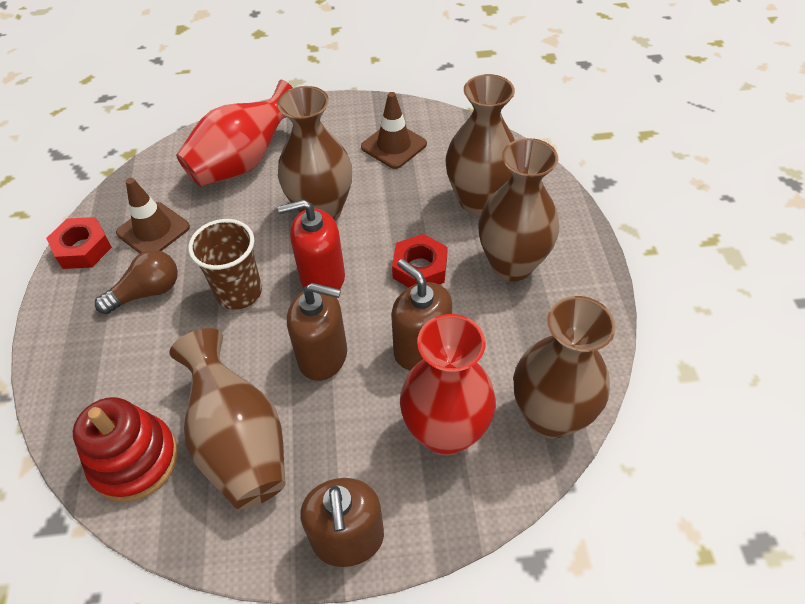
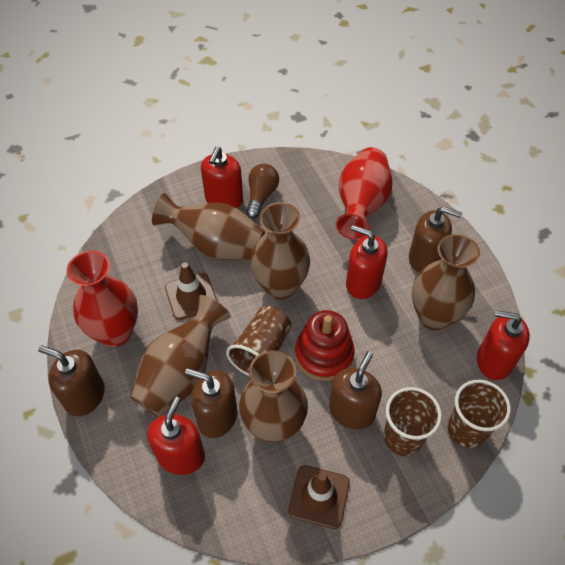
brown cup: [188,219,262,310] = 1 -> [226,306,292,376] [384,387,442,456] [447,380,511,449] = 3
brown soap dispenser: [287,283,347,381] [300,478,384,567] [391,259,452,371] = 3 -> [38,346,105,416] [185,368,237,438] [329,351,382,429] [409,207,462,273] = 4
red nut: [46,217,112,269] [392,234,448,288] = 2 -> none = 0
red soap dispenser: [278,199,345,289] = 1 -> [147,397,205,475] [201,147,243,208] [346,225,388,299] [477,310,530,380] = 4

